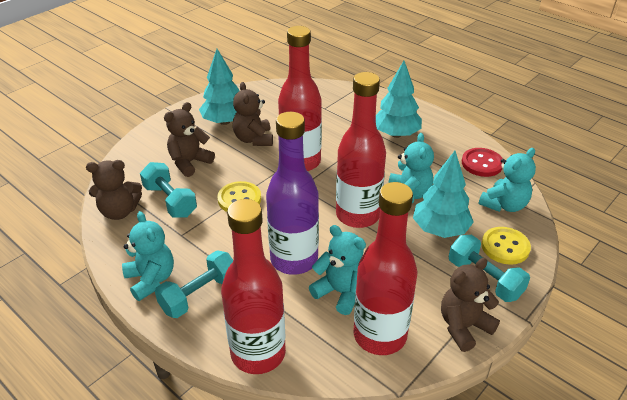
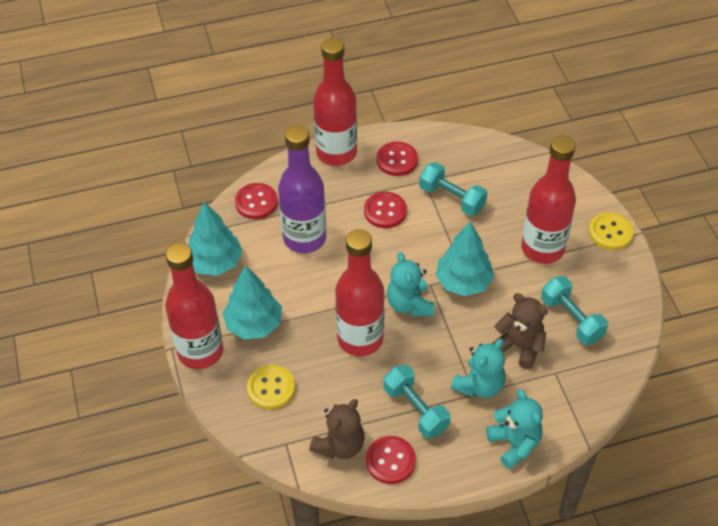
brown teddy bear: [86,160,142,220] [164,102,215,177] [233,82,273,146] [441,258,500,352] = 4 -> [309,399,365,459] [492,293,548,369] = 2
red button: [462,148,503,177] = 1 -> [235,183,278,219] [364,192,407,228] [366,436,416,484] [377,142,418,176] = 4
turquoise teddy bear: [122,211,174,301] [309,225,366,315] [388,133,434,203] [479,148,536,212] = 4 -> [387,252,434,316] [451,339,506,398] [486,389,543,469] = 3

